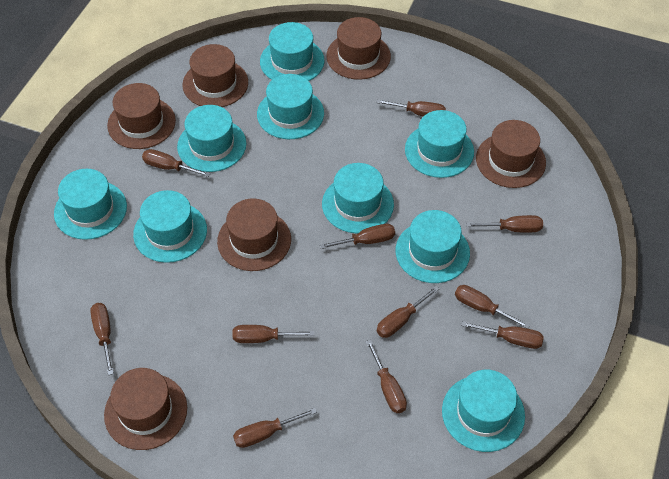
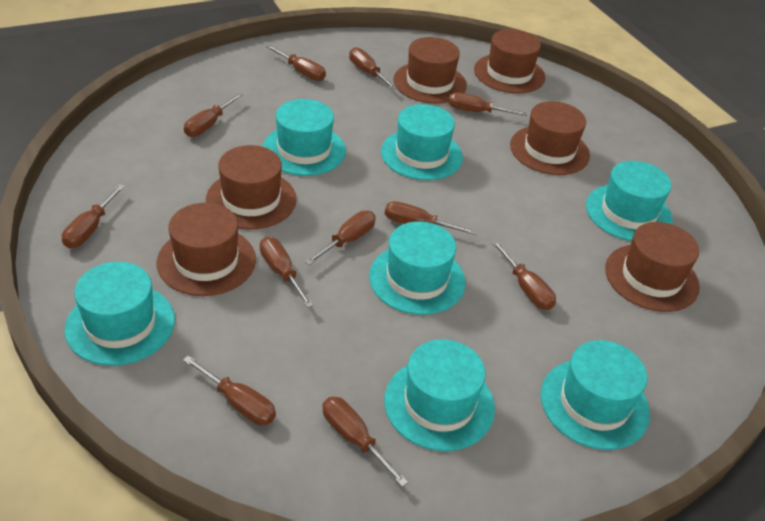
turquoise hat: [54,169,127,240] [133,190,207,263] [177,105,246,172] [257,74,324,139] [260,22,324,81] [322,163,394,233] [396,210,470,283] [405,110,474,178] [442,370,525,452] = 9 -> [65,262,175,366] [263,99,346,176] [369,221,465,315] [381,104,463,180] [384,339,495,451] [541,340,650,450] [586,161,673,241] = 7

